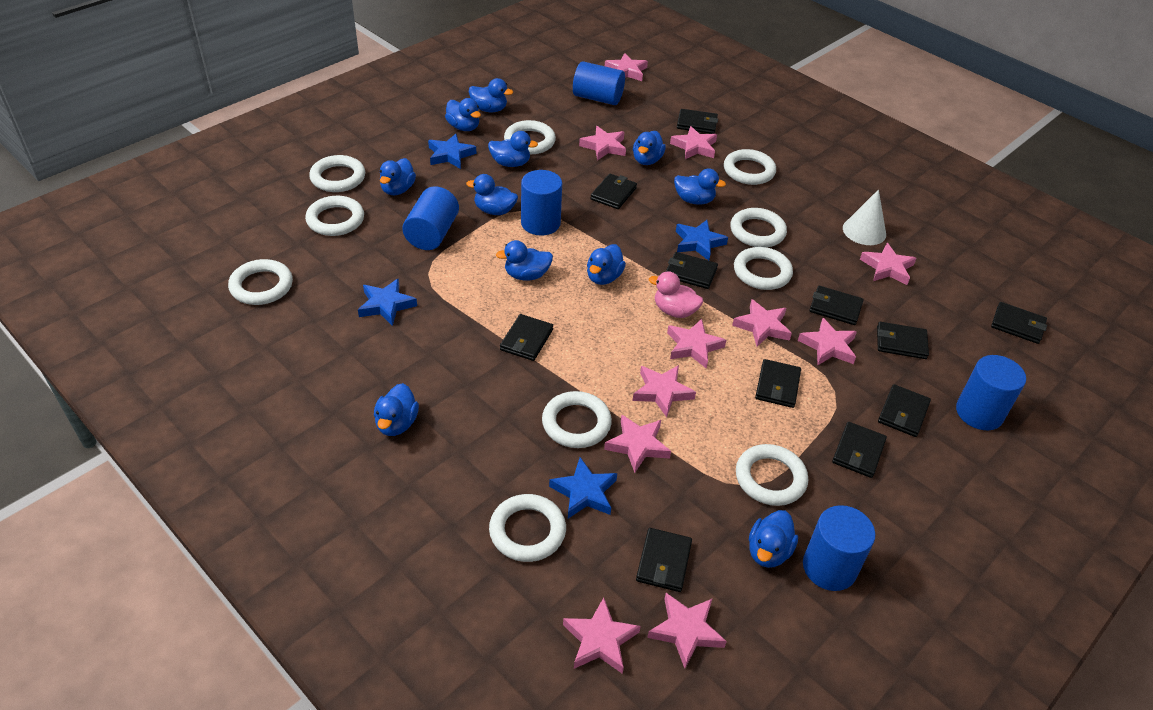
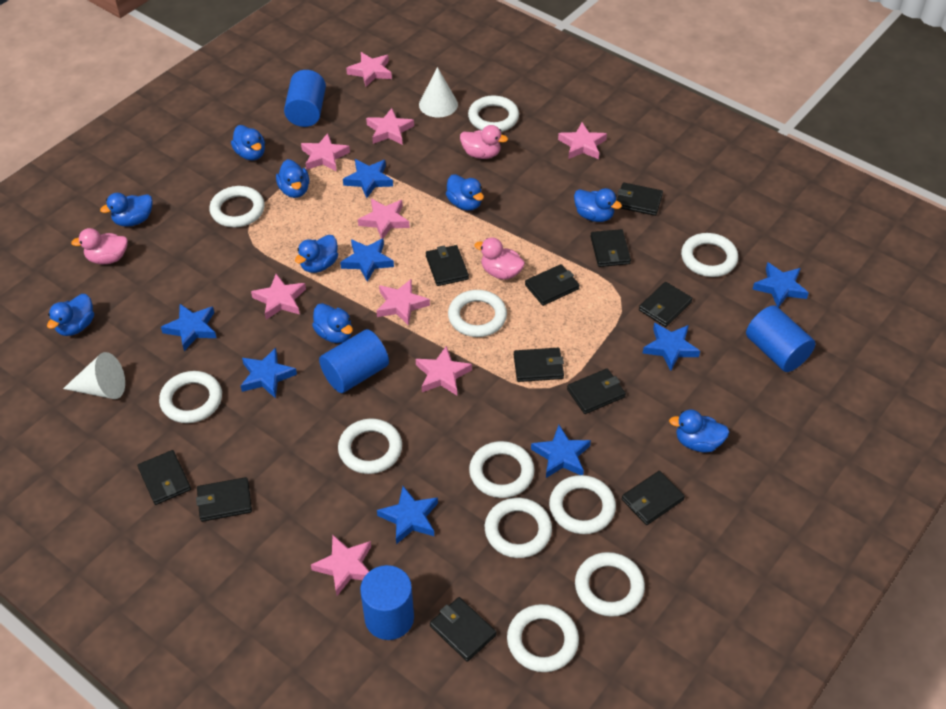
blue cylinder: [402,187,459,250] [521,170,562,236] [573,61,625,105] [803,505,876,591] [956,355,1026,430] = 5 -> [284,70,326,127] [319,329,389,393] [360,565,414,640] [746,305,815,372] = 4
blue duck: [374,383,419,436] [380,158,416,195] [445,98,481,131] [466,174,518,215] [469,78,513,112] [488,131,538,167] [496,240,553,280] [587,244,626,285] [633,131,666,165] [674,168,726,204] [749,510,798,568] = 11 -> [47,294,94,336] [100,193,153,227] [231,125,265,160] [276,159,309,198] [295,235,338,273] [312,303,353,343] [446,174,484,211] [574,188,622,222] [669,410,729,453] = 9
blue star: [358,278,417,326] [428,134,476,169] [549,457,617,519] [676,220,728,261] = 4 -> [161,304,217,351] [241,348,297,399] [340,239,394,282] [343,159,393,198] [377,486,438,544] [531,425,591,478] [643,323,700,371] [753,262,809,308] = 8
pink duck: [649,271,703,318] = 1 -> [71,228,128,264] [460,125,508,159] [474,238,525,280] = 3
pink star: [563,598,641,674] [579,126,626,161] [604,415,671,473] [605,53,648,81] [633,365,696,417] [647,593,727,668] [667,319,726,369] [670,126,717,159] [732,299,792,347] [798,318,857,365] [860,243,916,285] = 11 -> [251,274,306,320] [301,133,350,172] [311,535,371,596] [346,52,392,87] [358,199,410,239] [366,108,414,145] [377,279,430,326] [416,346,472,395] [558,123,607,159] = 9
white cone: [843,189,886,245] = 1 -> [63,352,125,399] [419,67,458,118] = 2
white ring: [228,259,293,305] [305,196,364,236] [309,155,365,192] [489,494,566,562] [504,120,556,154] [542,391,612,448] [724,149,776,185] [730,208,787,247] [734,247,793,290] [736,444,808,506] = 10 -> [159,371,222,423] [209,186,265,227] [338,419,402,474] [448,290,507,337] [468,95,519,132] [469,441,535,498] [485,498,552,558] [507,604,579,672] [549,475,616,534] [575,552,645,617] [681,233,738,277] = 11

